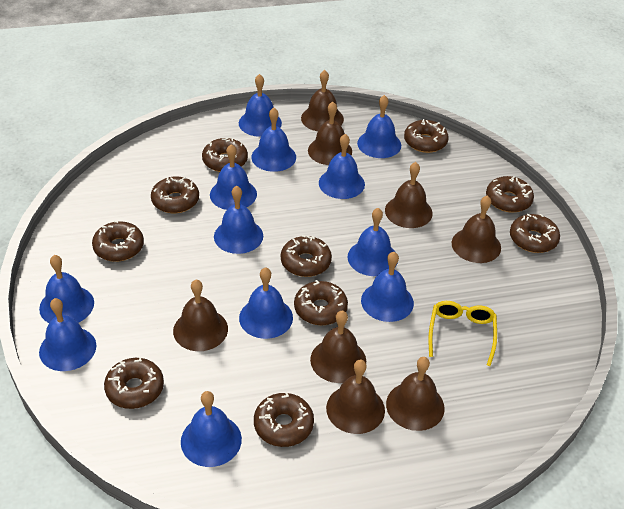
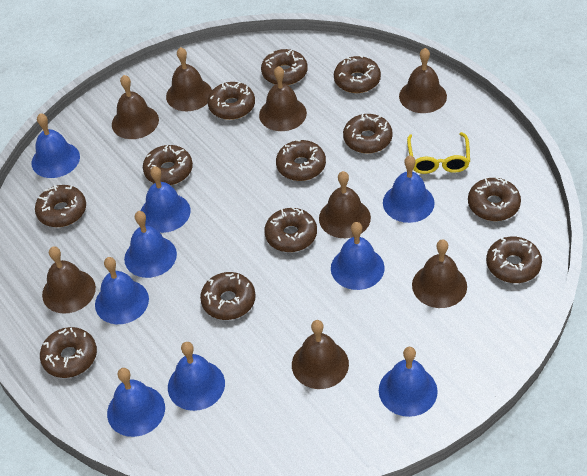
blue bell: [39,255,94,323] [39,298,96,371] [181,391,242,467] [210,144,257,210] [214,186,263,254] [239,74,282,137] [239,267,293,339] [251,108,296,172] [319,134,365,199] [347,208,396,276] [357,95,401,158] [361,252,414,322] = 12 -> [32,113,80,178] [95,257,149,324] [107,368,165,437] [124,211,177,278] [141,166,191,233] [168,342,225,411] [331,222,385,290] [379,347,438,417] [383,155,435,223] = 9
brown donut: [92,220,144,262] [104,357,164,409] [151,176,199,213] [202,138,248,172] [254,392,314,447] [281,235,332,277] [294,280,348,325] [404,119,449,153] [486,176,534,213] [510,214,560,253] = 10 -> [35,185,86,227] [40,327,97,378] [143,145,193,185] [200,272,256,320] [208,82,255,120] [261,49,307,85] [264,207,317,252] [276,139,326,181] [334,55,381,93] [343,114,393,153] [468,177,521,221] [486,237,542,283] = 12

